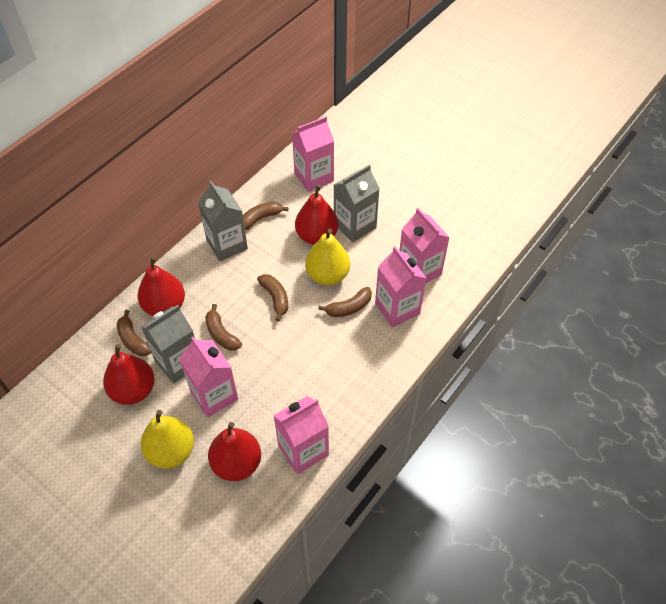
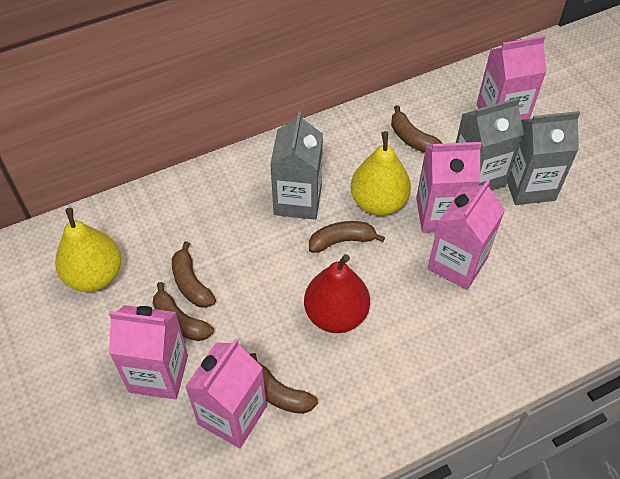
red pear: [103,344,155,405] [138,256,185,316] [208,422,261,481] [295,184,338,245] = 4 -> [304,254,370,333] = 1

